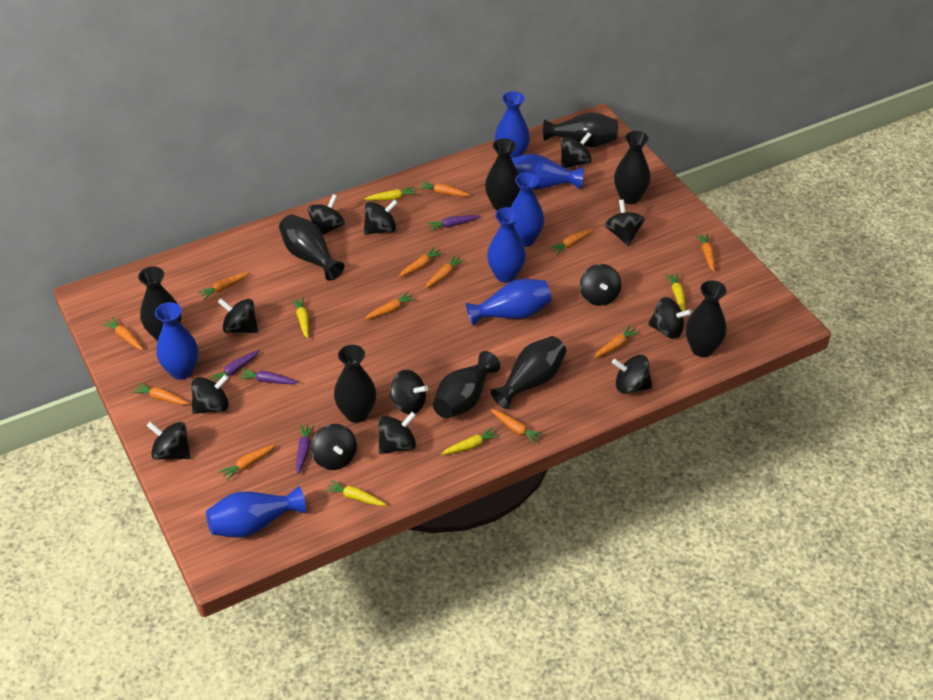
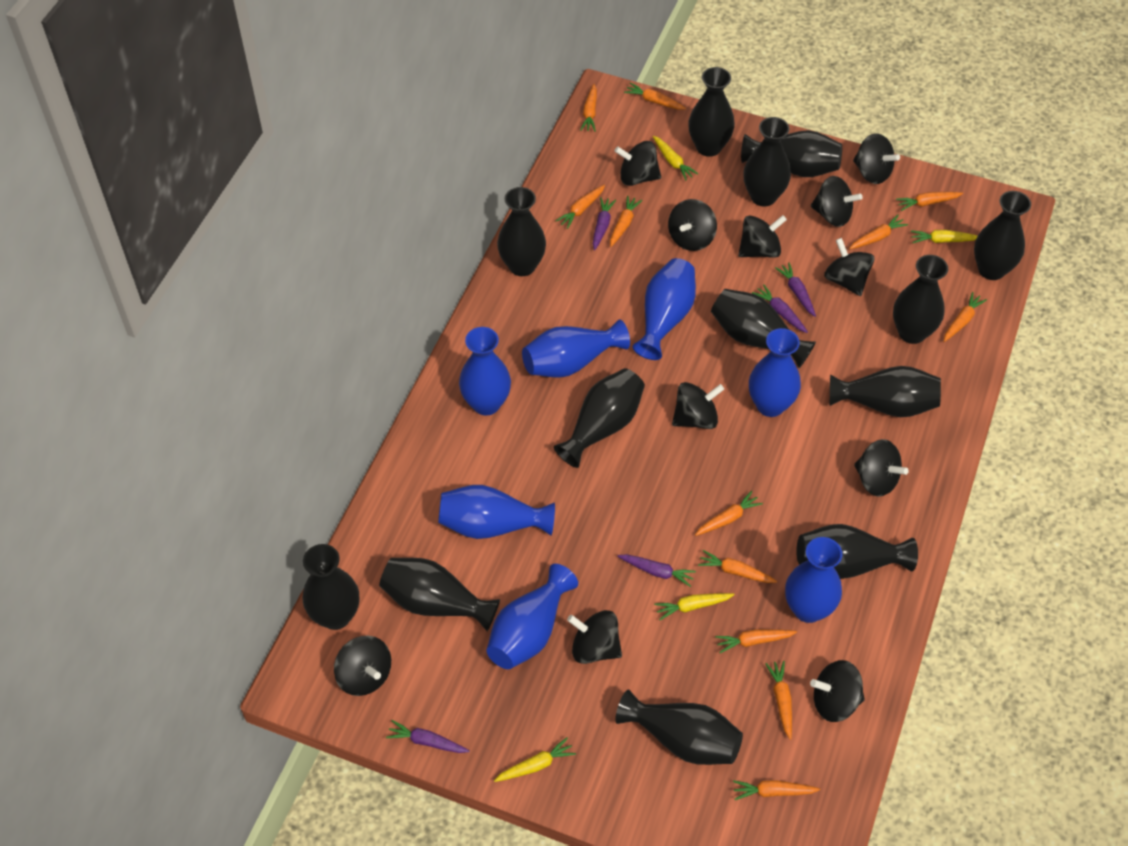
black spinning top: [146,422,191,460] [191,374,229,414] [218,298,258,333] [308,194,345,235] [311,424,357,470] [364,199,398,235] [378,412,416,454] [390,370,428,414] [561,132,592,168] [580,264,621,306] [605,199,645,246] [612,355,652,394] [648,297,692,339] = 13 -> [334,636,391,696] [567,610,622,664] [614,141,661,186] [668,199,717,251] [672,382,724,429] [738,215,787,258] [810,660,865,722] [811,176,863,227] [824,238,874,296] [853,133,900,184] [854,439,909,497] = 11
black vase: [138,267,181,341] [279,214,344,281] [334,345,376,423] [433,351,500,418] [485,138,520,211] [490,336,566,409] [543,112,618,147] [614,131,651,204] [685,280,727,357] = 9 -> [303,544,359,630] [379,558,500,631] [497,187,546,276] [554,368,645,468] [615,689,743,765] [688,67,735,157] [711,289,816,368] [741,130,842,177] [743,117,791,207] [796,524,918,579] [830,366,941,417] [893,255,948,344] [974,191,1031,280] = 13
purple carrot: [209,350,260,382] [239,369,298,384] [296,424,315,474] [427,215,480,231] = 4 -> [386,720,470,753] [593,197,616,250] [617,554,696,587] [752,284,808,333] [775,263,816,317] = 5
yellow carrot: [291,297,309,338] [325,480,387,506] [364,186,417,200] [441,427,500,455] [665,273,686,311] = 5 -> [494,737,576,782] [653,136,698,180] [654,593,734,620] [911,230,978,243] = 4

